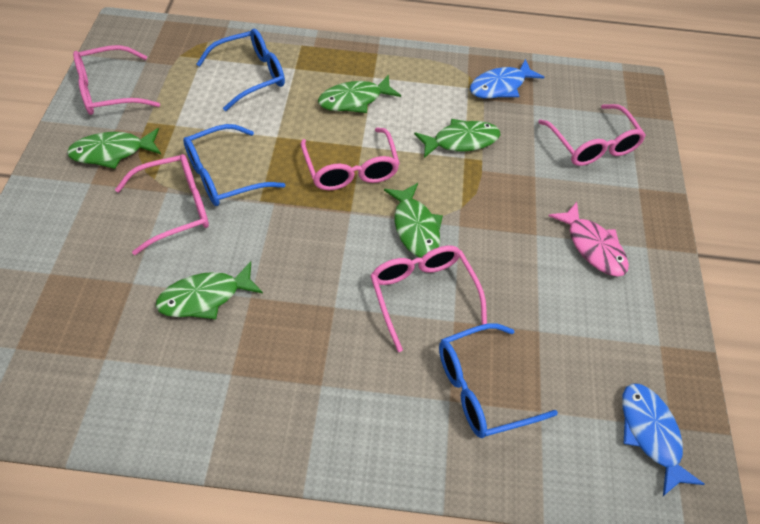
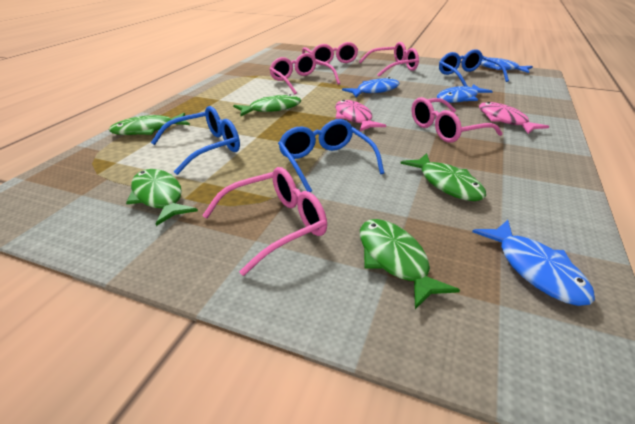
blue fish: [470,59,544,98] [622,383,705,496] = 2 -> [342,77,399,97] [437,84,493,103] [472,220,595,306] [480,58,533,73] = 4
pink fish: [548,202,629,276] = 1 -> [335,100,386,131] [479,102,549,134] = 2

